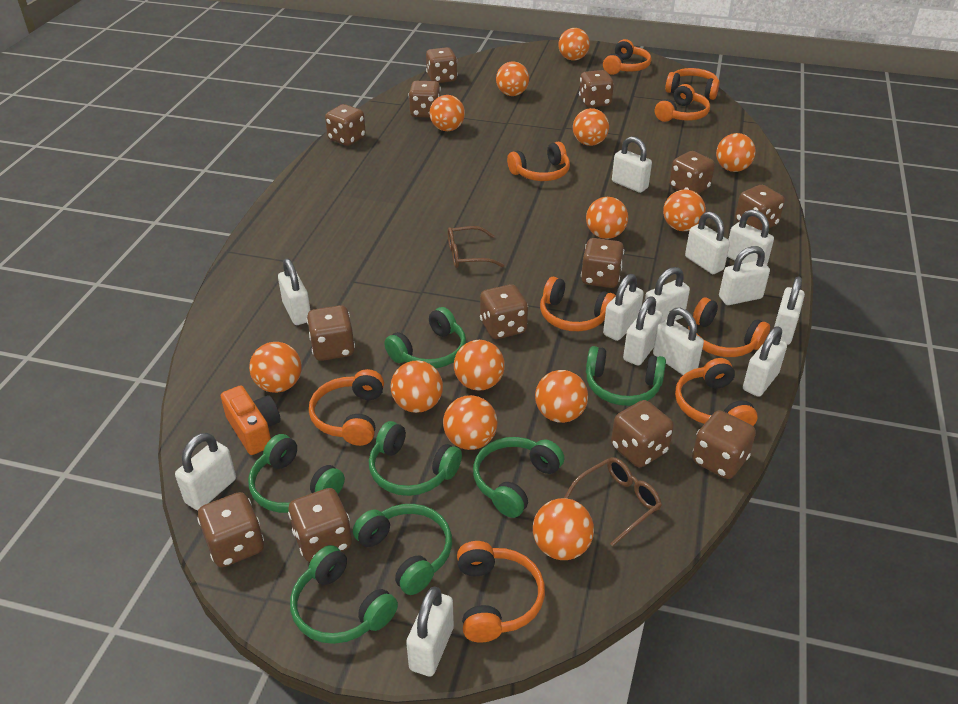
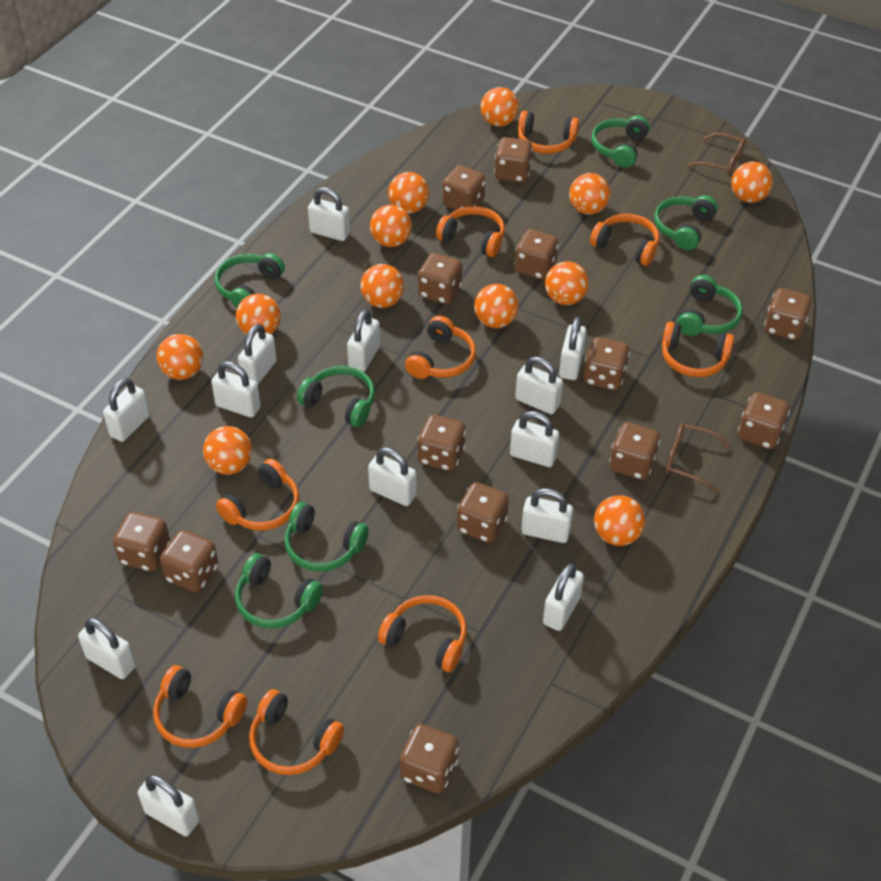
orange ball: [249,342,302,393] [390,360,443,413] [429,95,465,131] [443,395,497,450] [454,340,505,391] [496,61,529,96] [533,498,594,560] [535,370,588,423] [558,28,590,61] [573,108,609,146] [586,197,628,239] [663,189,706,231] [716,133,756,172] = 13 -> [157,334,203,380] [203,426,252,475] [236,294,281,336] [360,264,404,308] [370,205,412,247] [388,172,429,214] [474,284,519,328] [481,87,519,127] [545,261,589,305] [569,173,610,215] [594,495,645,546] [731,162,773,203] = 12
orange camera: [221,385,281,455] = 1 -> none = 0

